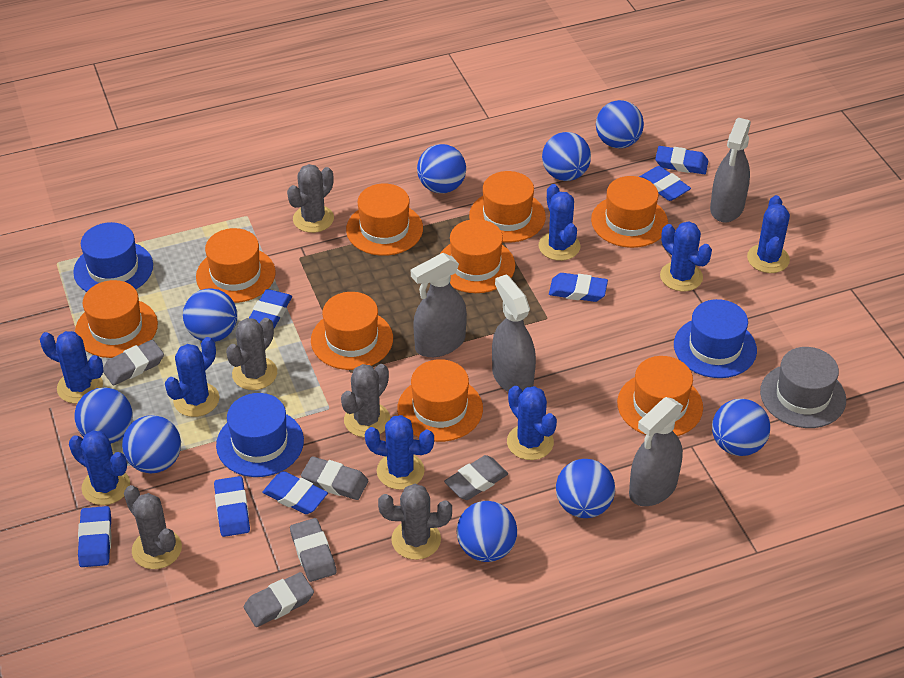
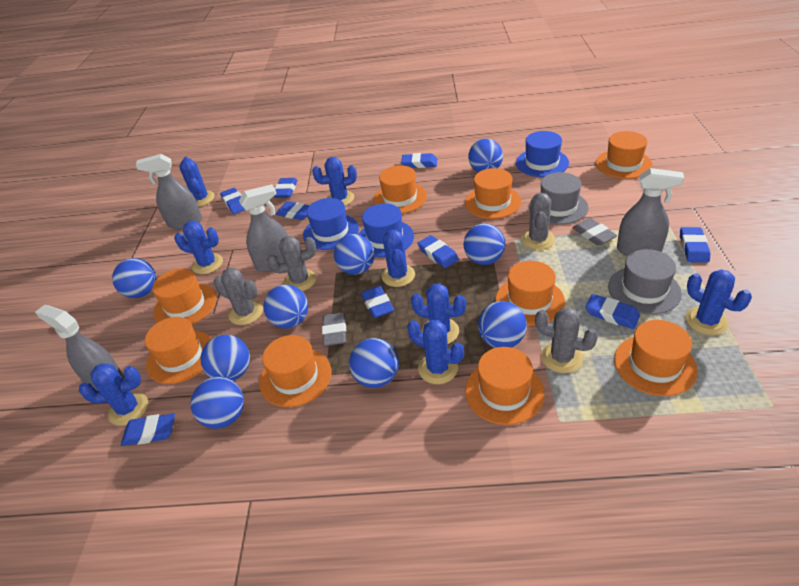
blue eraser: [78,506,111,567] [214,476,250,537] [249,289,292,328] [262,471,328,514] [549,273,608,302] [639,166,691,201] [655,146,708,174] = 7 -> [121,413,175,446] [220,188,245,214] [274,178,298,198] [276,201,310,220] [361,286,394,318] [401,153,437,168] [417,235,459,268] [585,294,640,329] [680,227,710,263] = 9
grey cactus: [124,485,182,569] [226,318,277,390] [287,164,334,233] [341,364,390,438] [378,484,452,560] = 5 -> [214,268,263,325] [267,236,316,291] [521,193,555,250] [535,308,598,373] = 4
grey eraser: [103,340,164,386] [244,572,314,627] [290,518,337,582] [301,456,368,500] [444,455,508,500] = 5 -> [322,312,346,346] [572,218,617,246] = 2
grey hat: [760,347,846,428] = 1 -> [529,172,589,225] [608,249,682,315] = 2

